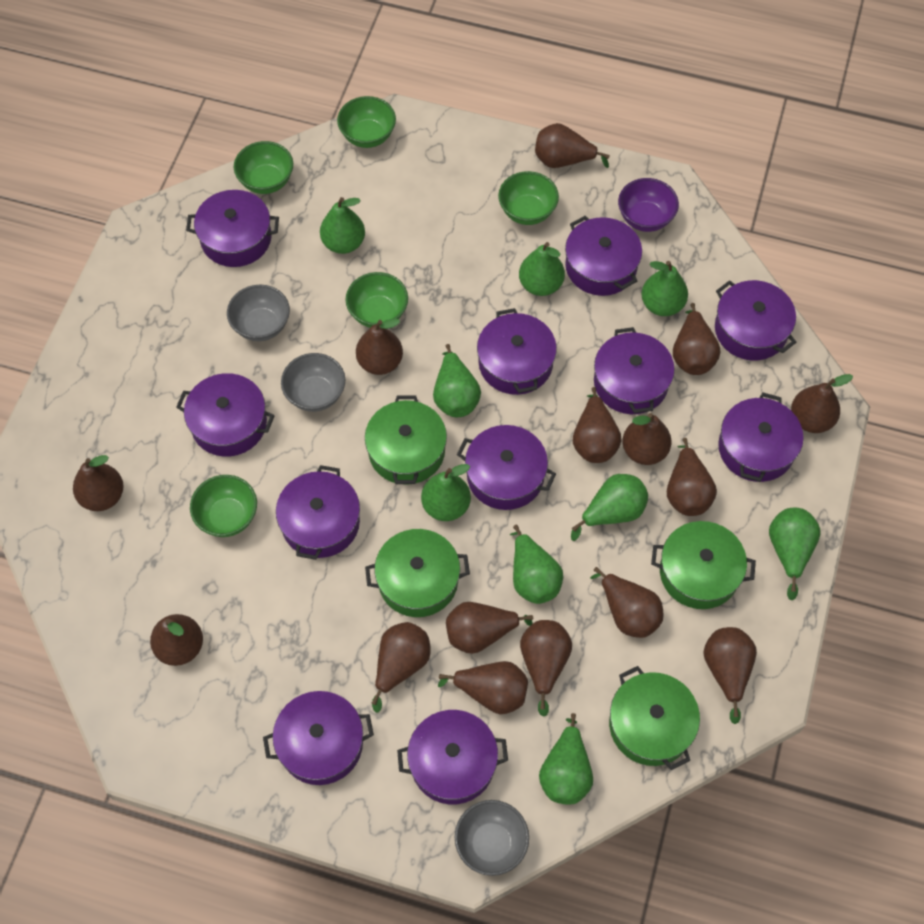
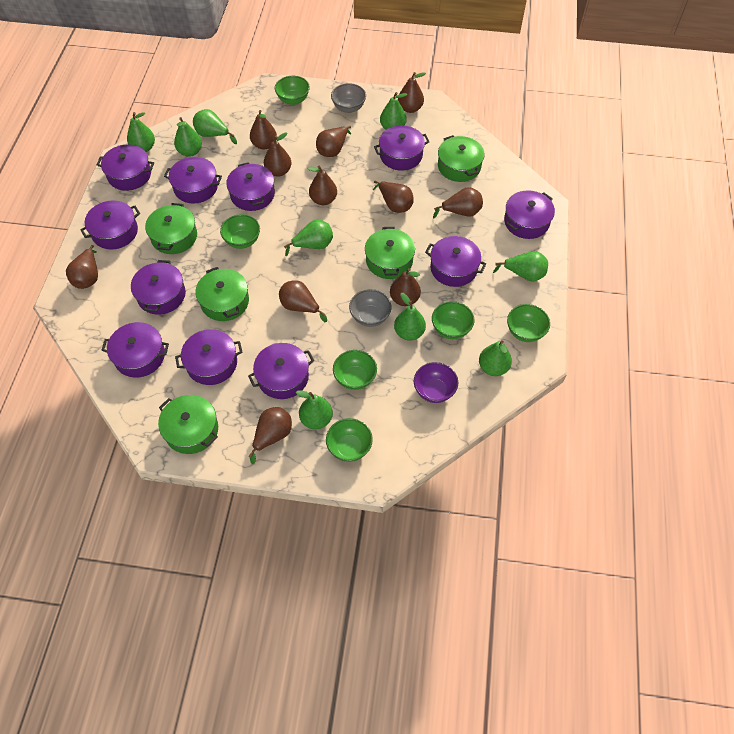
brown pear: [73,455,123,511] [150,614,203,666] [356,319,403,375] [372,622,431,713] [438,661,528,714] [446,602,533,654] [520,620,572,717] [535,123,610,168] [573,387,621,463] [590,567,664,638] [622,413,671,465] [667,438,717,516] [673,303,721,375] [703,627,757,724] [791,374,853,433] = 15 -> [66,245,98,289] [249,407,292,464] [250,110,277,150] [264,132,291,177] [279,280,327,322] [307,166,337,205] [316,126,351,157] [373,181,414,213] [390,268,421,306] [398,72,426,113] [433,187,483,218] = 11
green bowl: [190,475,257,537] [234,141,293,194] [337,96,396,148] [346,272,408,328] [498,171,559,225] = 5 -> [220,214,260,249] [275,76,310,105] [326,418,373,462] [333,350,377,390] [432,301,474,339] [507,304,550,342] = 6
green pot: [365,395,447,485] [365,529,470,617] [609,666,700,770] [651,521,756,609] = 4 -> [145,203,197,254] [158,395,218,454] [195,267,249,321] [365,227,415,279] [438,135,484,182] = 5
grey bowl: [227,285,290,341] [281,353,345,412] [455,800,529,876] = 3 -> [331,83,366,113] [349,289,392,327] = 2

